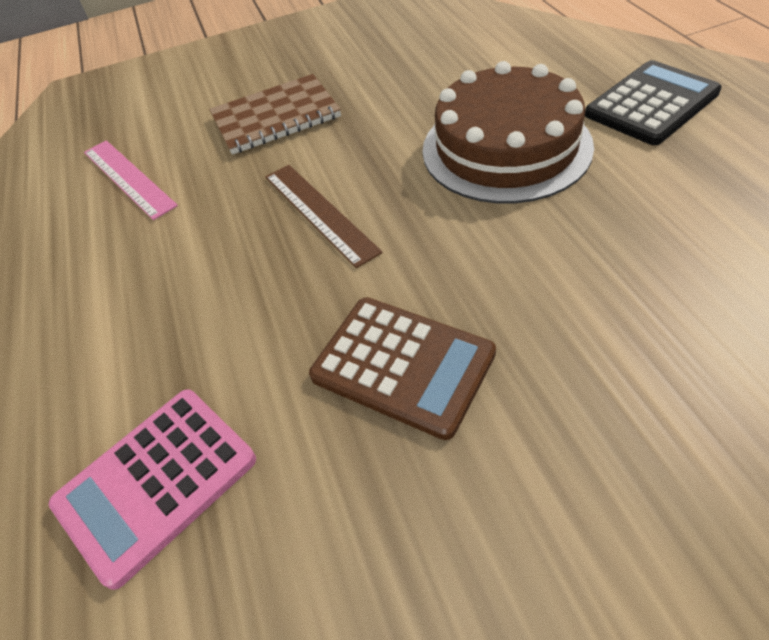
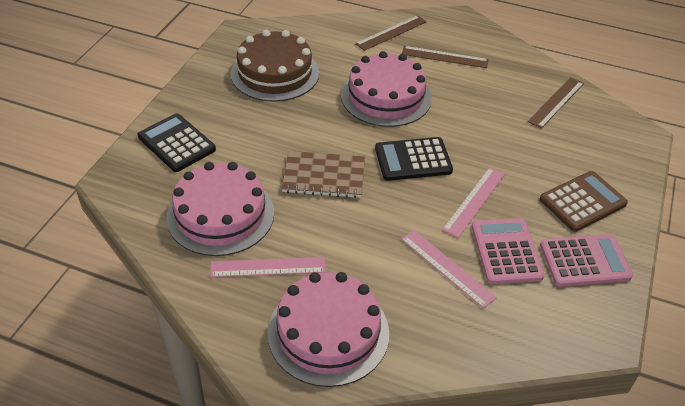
black calculator: [585,60,722,145] = 1 -> [138,113,216,172] [375,137,453,181] = 2
brown ruler: [265,165,383,268] = 1 -> [355,15,427,51] [402,46,489,68] [528,77,584,129] = 3
pink cake: none = 0 -> [166,162,274,256] [268,272,389,387] [341,51,432,127] = 3
pink calculator: [49,389,256,590] = 1 -> [472,218,544,284] [540,234,633,287] = 2
pink ruler: [84,140,178,220] = 1 -> [210,257,326,277] [401,230,497,308] [442,167,505,238] = 3

